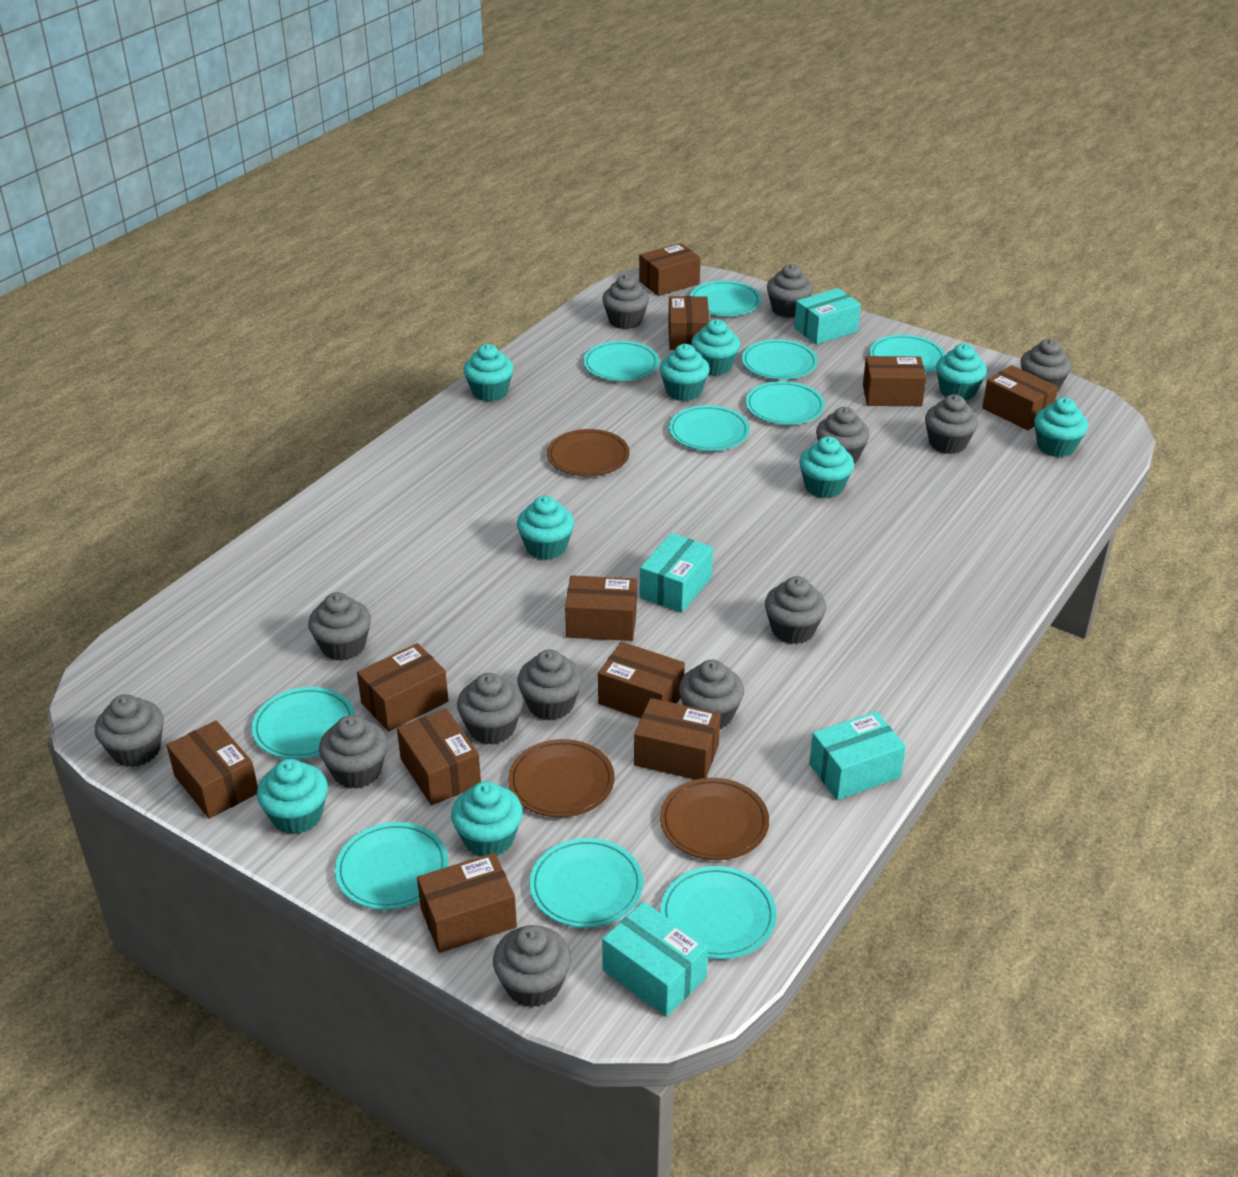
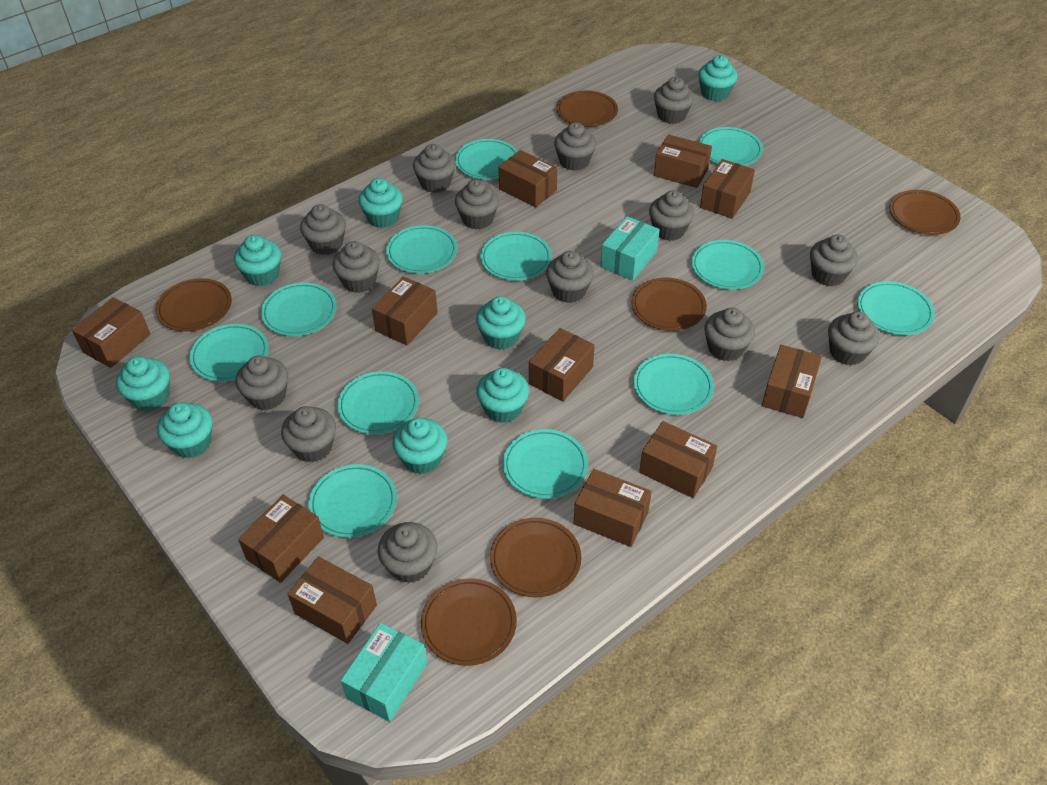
brown plate: [508,739,615,817] [547,429,630,477] [660,778,769,860] = 3 -> [156,278,232,332] [421,578,517,666] [490,518,582,597] [556,90,618,127] [632,278,707,331] [889,190,961,235] = 6
grey cupcake: [95,694,164,767] [308,592,371,661] [319,715,388,789] [457,673,523,745] [493,925,571,1007] [518,650,582,721] [602,275,649,329] [679,659,744,729] [765,576,826,644] [767,264,813,318] [816,407,870,464] [925,394,978,454] [1020,339,1072,392] = 13 -> [236,356,288,410] [281,406,336,462] [300,204,346,255] [333,241,380,293] [378,522,437,583] [413,144,456,193] [455,179,499,229] [546,251,594,303] [554,122,596,171] [649,190,694,241] [654,77,694,124] [704,308,755,361] [810,235,858,286] [828,311,880,365] = 14
turquoise box: [602,902,708,1017] [640,533,713,613] [794,288,861,345] [809,711,906,800] = 4 -> [341,623,427,722] [601,216,660,281] = 2
turquoise cupcake: [257,759,328,834] [451,781,523,856] [463,344,514,401] [517,496,574,560] [659,344,710,401] [691,319,740,375] [799,437,854,498] [936,344,987,401] [1034,397,1088,457] = 9 -> [116,356,170,411] [157,402,213,458] [234,235,281,286] [358,178,403,228] [392,418,447,474] [476,296,526,350] [476,368,529,423] [698,55,738,101] = 8
turquoise plate: [252,687,355,759] [335,822,448,910] [530,838,643,928] [583,341,659,381] [660,866,777,959] [669,405,750,451] [690,281,761,316] [742,339,818,380] [745,381,825,425] [869,335,945,373] = 10 -> [189,324,269,382] [261,282,337,336] [309,464,397,538] [337,371,419,434] [386,225,457,274] [455,139,518,179] [480,232,552,281] [503,429,588,499] [633,354,714,415] [691,240,764,290] [699,127,763,166] [857,281,935,335] = 12

